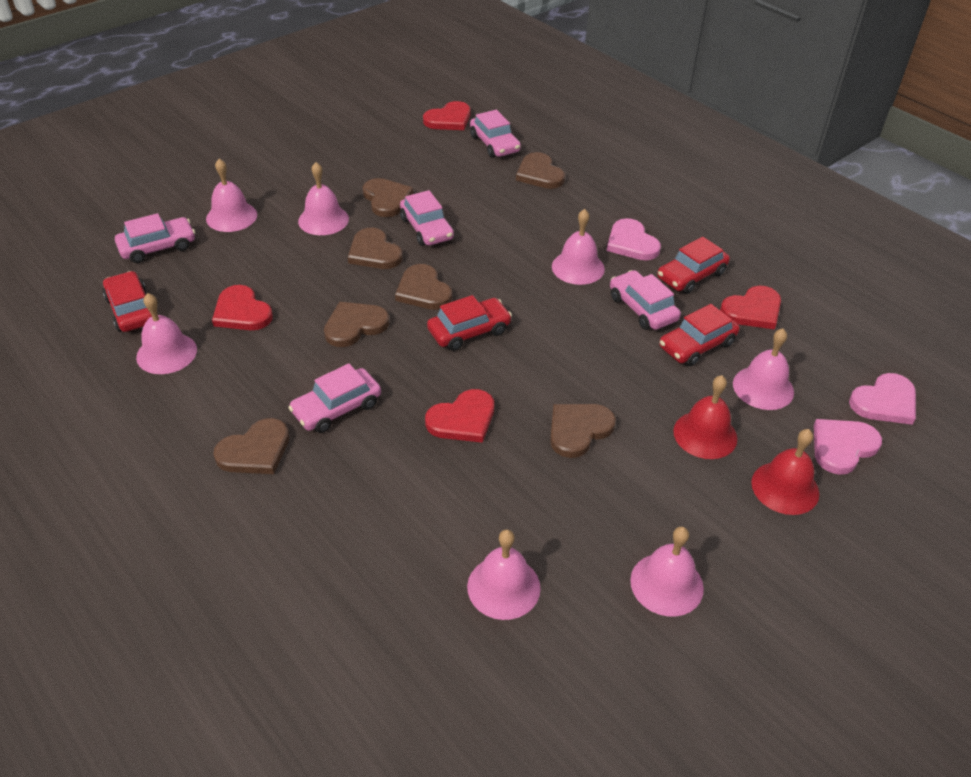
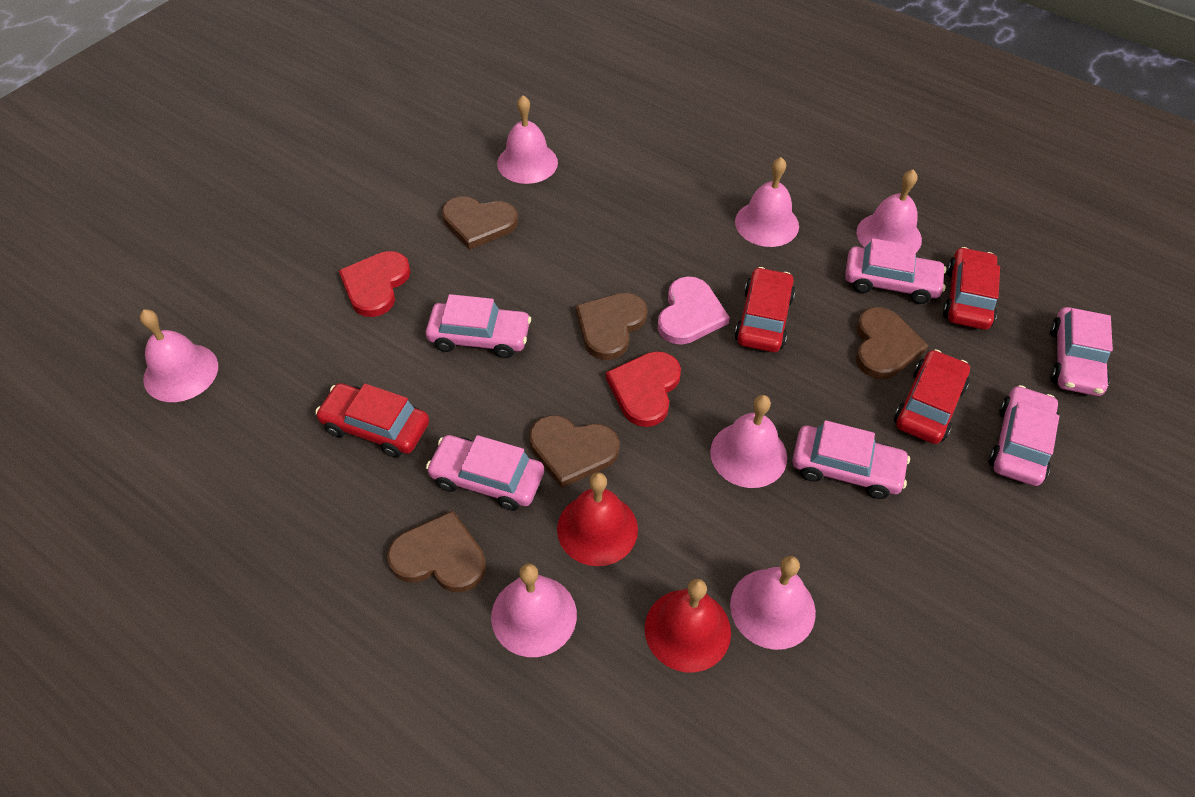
brown heart: [213,418,289,474] [324,302,389,347] [348,228,403,269] [363,178,413,217] [395,264,452,310] [516,152,565,189] [550,404,616,458] = 7 -> [387,511,486,592] [442,196,518,250] [529,415,619,488] [576,293,647,360] [855,307,928,379] = 5
pink car: [115,213,195,263] [288,363,381,433] [400,190,454,246] [470,110,521,158] [610,270,681,330] = 5 -> [426,294,531,358] [426,435,544,511] [792,420,910,499] [845,238,947,304] [989,385,1059,486] [1050,307,1113,396] = 6
pink heart: [607,218,661,260] [814,419,882,474] [849,373,916,425] = 3 -> [658,276,730,345] = 1
red heart: [212,285,273,330] [423,101,470,130] [425,389,494,443] [720,286,781,329] = 4 -> [339,251,411,317] [606,351,681,427] = 2

